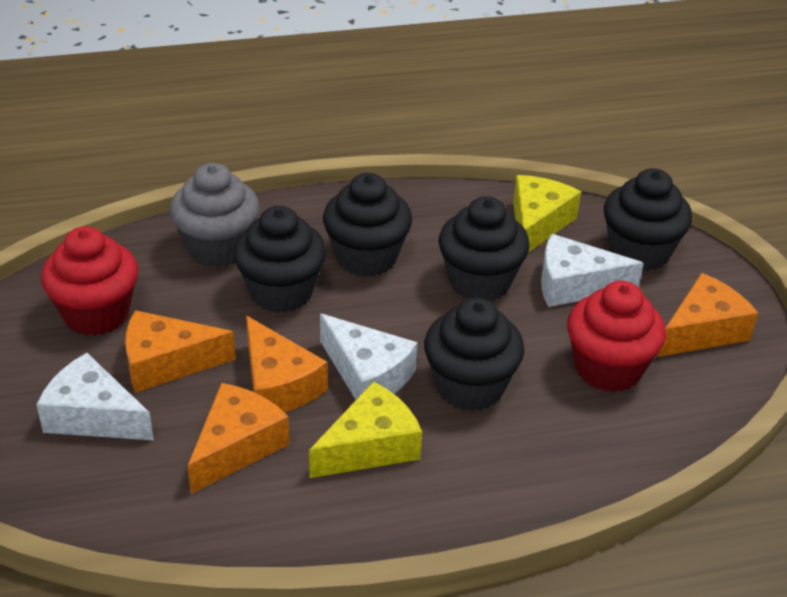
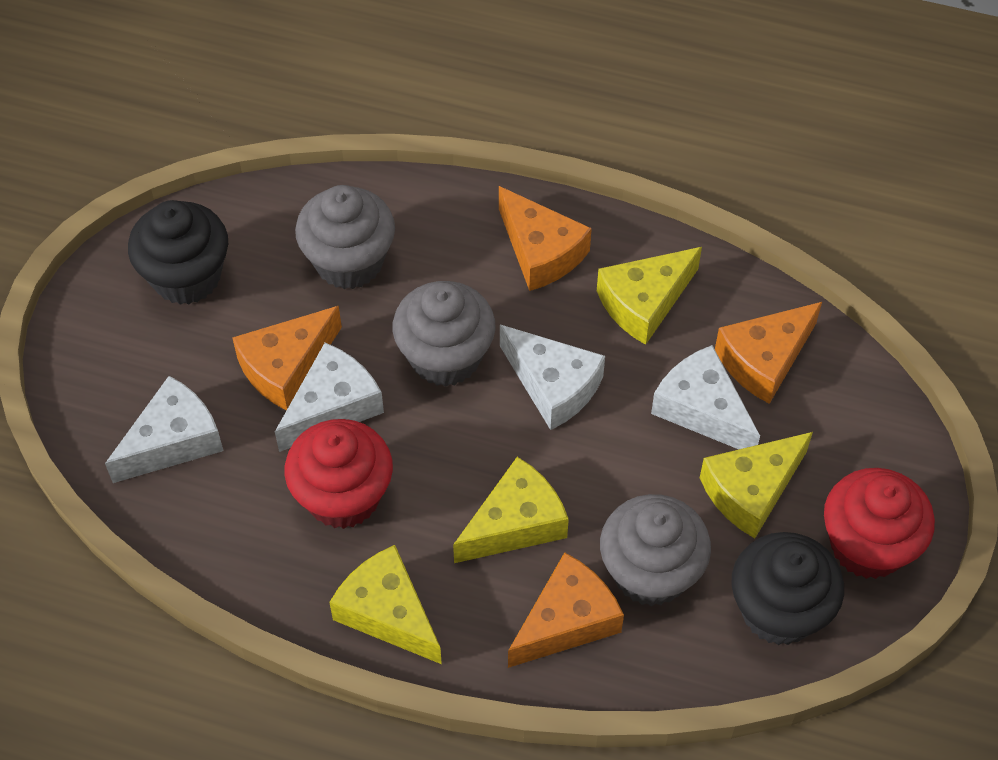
black cupcake: [233,206,327,313] [323,173,412,277] [424,298,525,411] [439,196,530,301] [604,168,692,271] = 5 -> [128,200,228,305] [731,532,844,645] = 2
grey cupcake: [170,163,260,267] = 1 -> [295,185,395,289] [393,281,496,387] [600,494,711,606] = 3
white cheese: [36,353,154,440] [320,314,418,400] [541,234,644,307] = 3 -> [105,376,224,483] [275,343,384,452] [500,325,605,430] [651,345,760,449] = 4
yellow cheese: [309,381,422,478] [513,175,581,252] = 2 -> [329,545,442,664] [453,457,569,563] [597,247,702,345] [700,432,813,538] = 4

